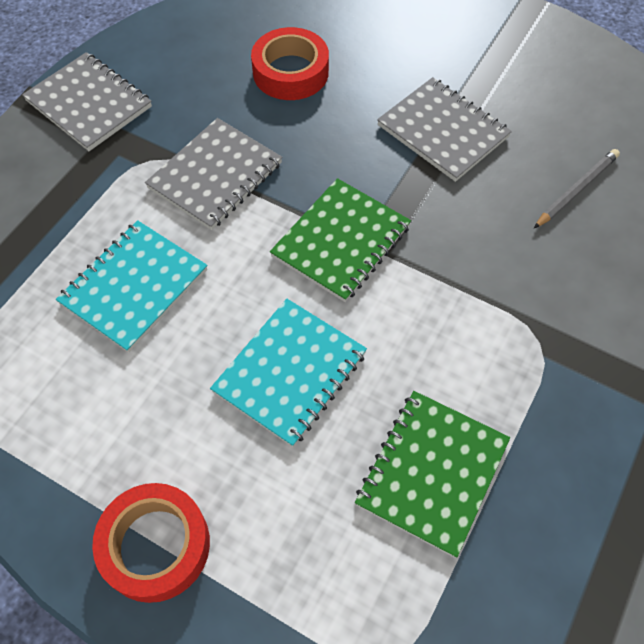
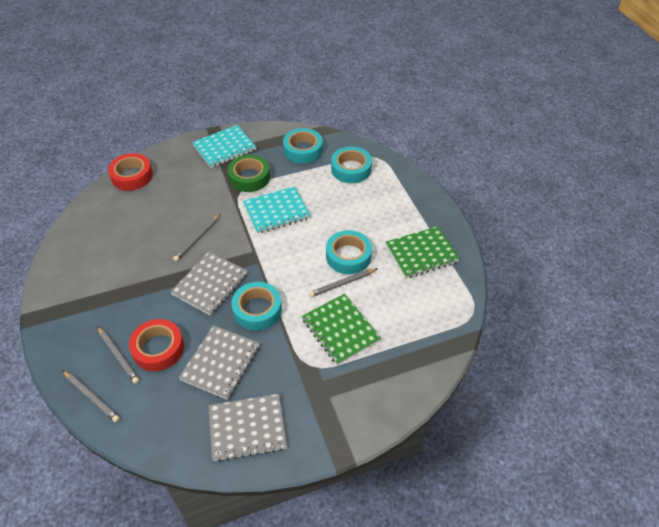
green tape: none = 0 -> [228,155,270,192] = 1
grey pencil: [534,149,620,228] = 1 -> [62,370,120,422] [97,326,139,384] [173,214,220,261] [309,268,378,297] = 4
turquoise tape: none = 0 -> [232,282,282,331] [283,128,323,164] [326,230,372,274] [331,146,372,183] = 4

